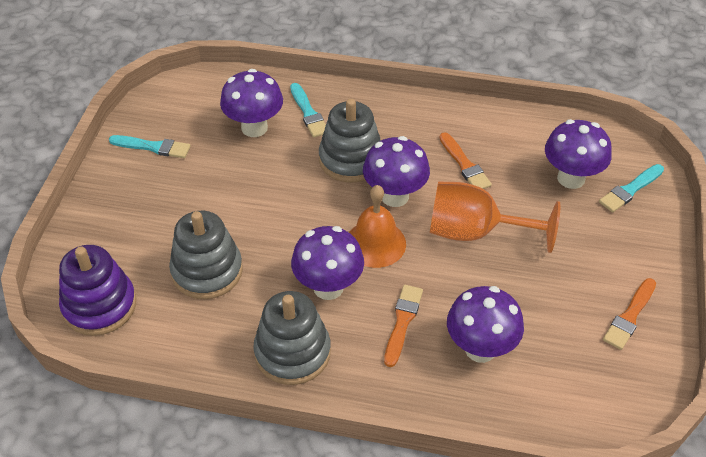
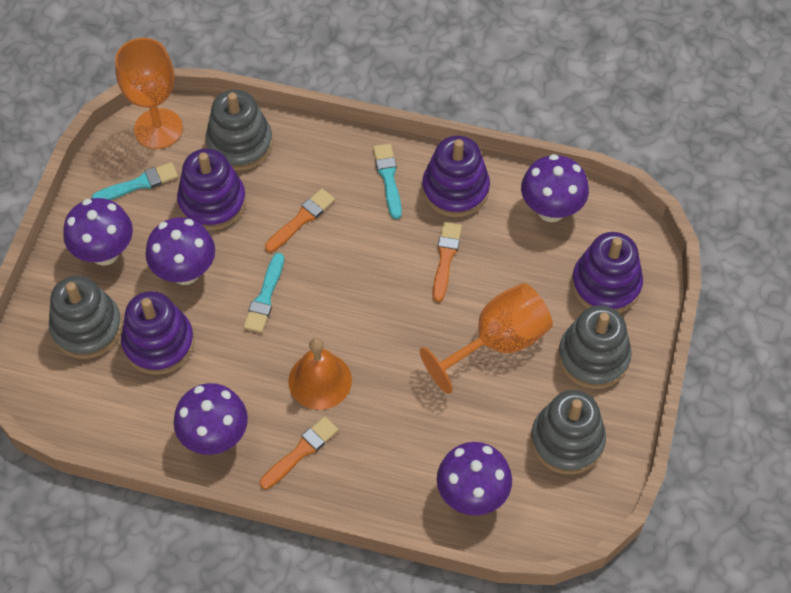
grey stacking toy: [169,211,243,299] [253,291,331,385] [319,99,381,183] = 3 -> [49,275,122,359] [205,90,273,171] [531,390,606,475] [558,305,632,389] = 4
orange goblet: [430,181,560,253] = 1 -> [115,38,183,149] [420,283,553,394] = 2
purple stacking toy: [59,245,136,336] = 1 -> [121,291,194,375] [177,148,246,230] [422,136,490,217] [571,232,643,313] = 4

